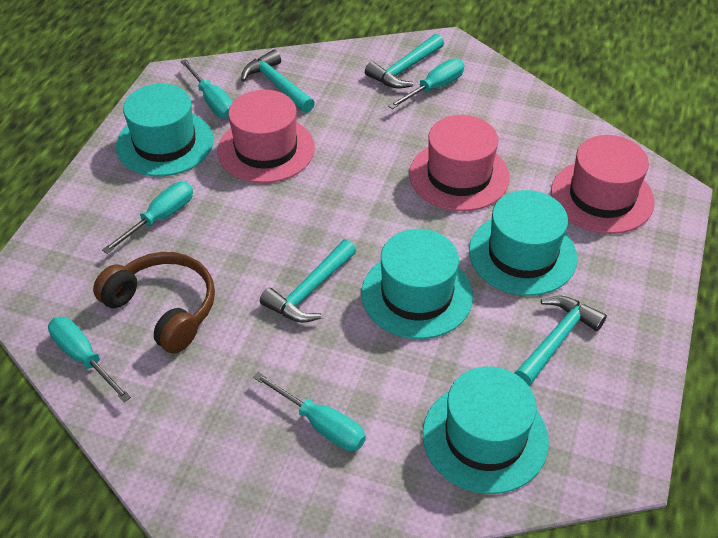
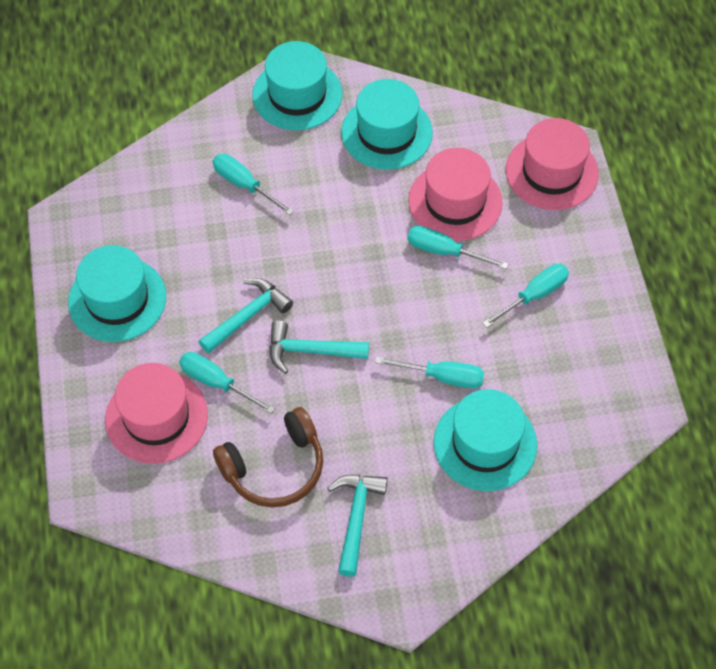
turquoise hammer: [241,49,315,113] [260,239,356,323] [365,34,444,89] [515,296,607,386] = 4 -> [199,278,293,354] [269,321,369,374] [327,475,388,577] = 3

